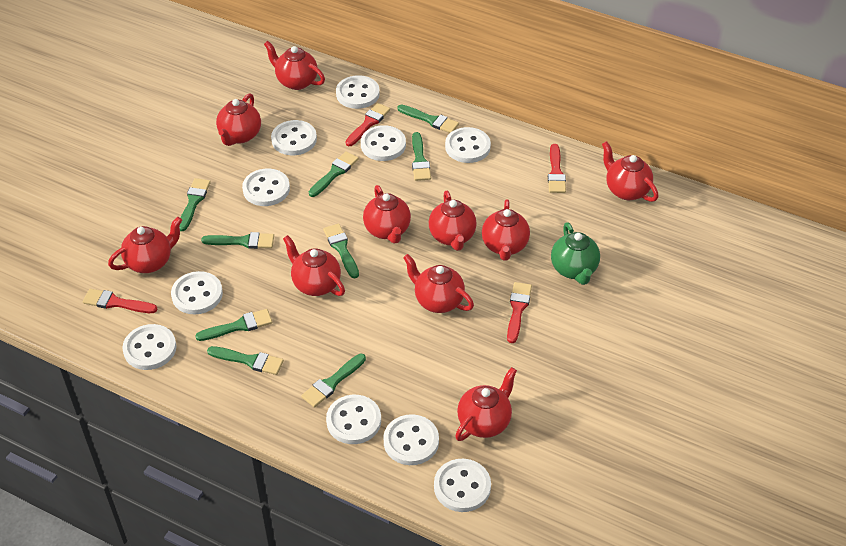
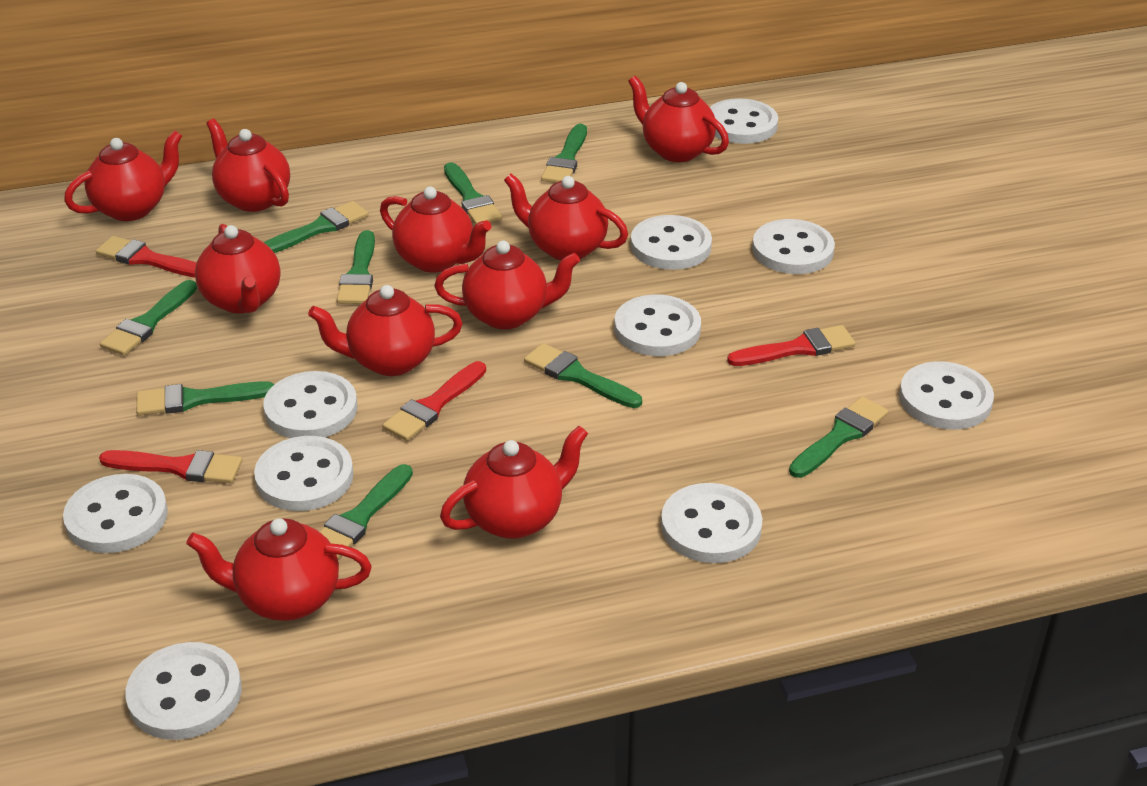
green teapot: [551,222,600,285] = 1 -> none = 0

